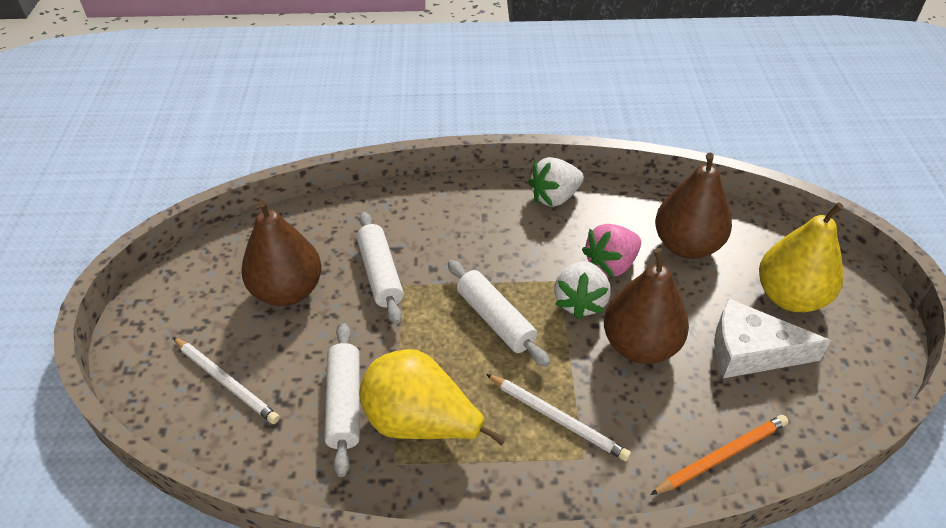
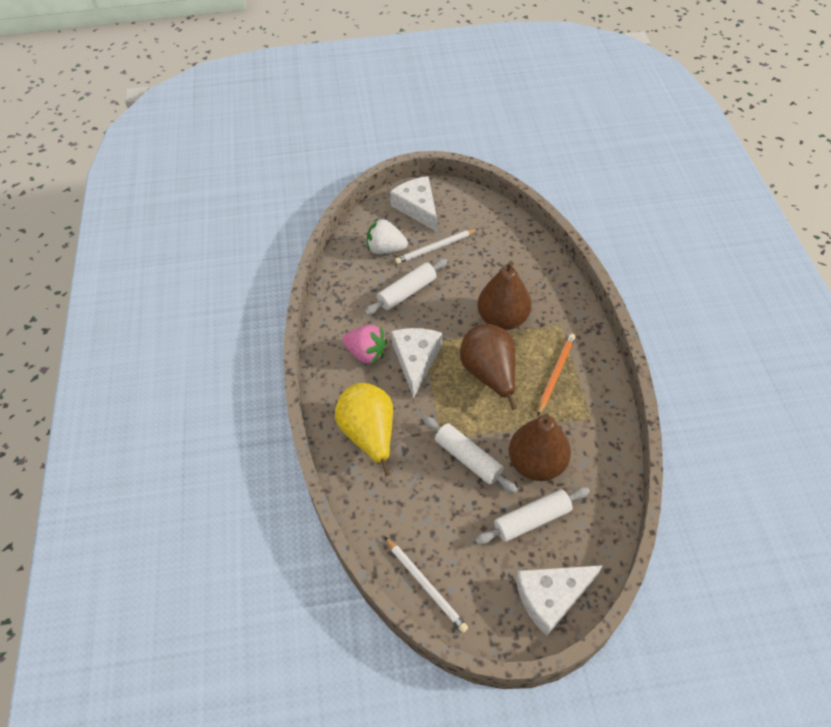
white cheese: [714,298,831,378] = 1 -> [390,176,437,232] [391,328,442,398] [516,565,603,636] = 3
white strawberry: [528,157,584,207] [554,261,611,319] = 2 -> [367,219,408,254] = 1
yellow pear: [359,349,506,445] [759,202,844,312] = 2 -> [335,383,393,476] = 1

